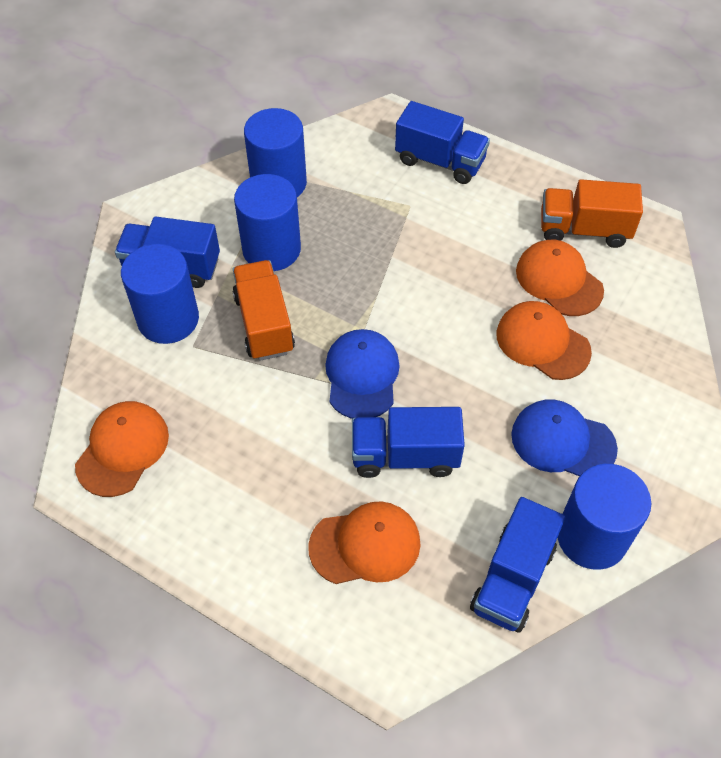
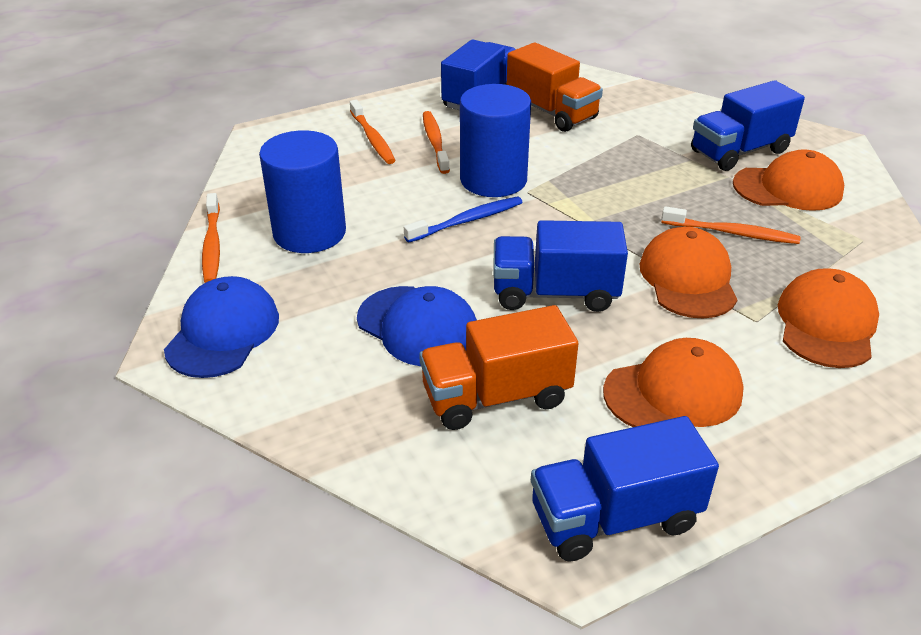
blue cylinder: [121,244,199,344] [234,174,301,271] [244,108,307,197] [558,464,651,570] = 4 -> [259,130,346,253] [460,84,531,197] = 2
blue toothbrush: none = 0 -> [404,196,523,243] = 1
orange toothbrush: none = 0 -> [202,193,220,283] [350,100,396,164] [423,111,450,174] [661,206,801,244] = 4

